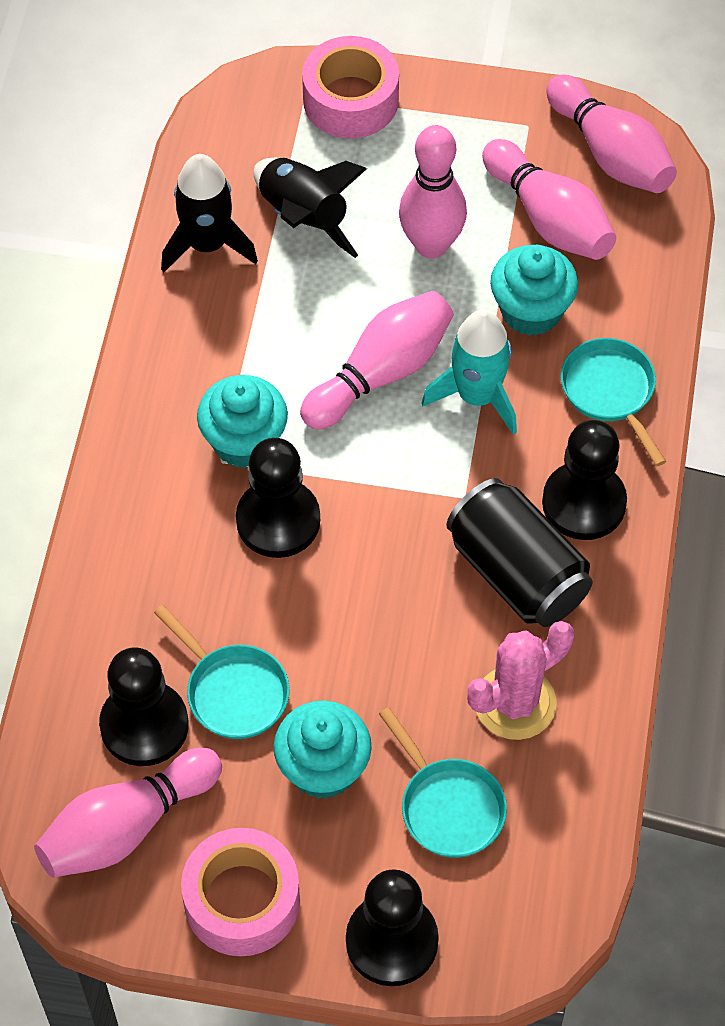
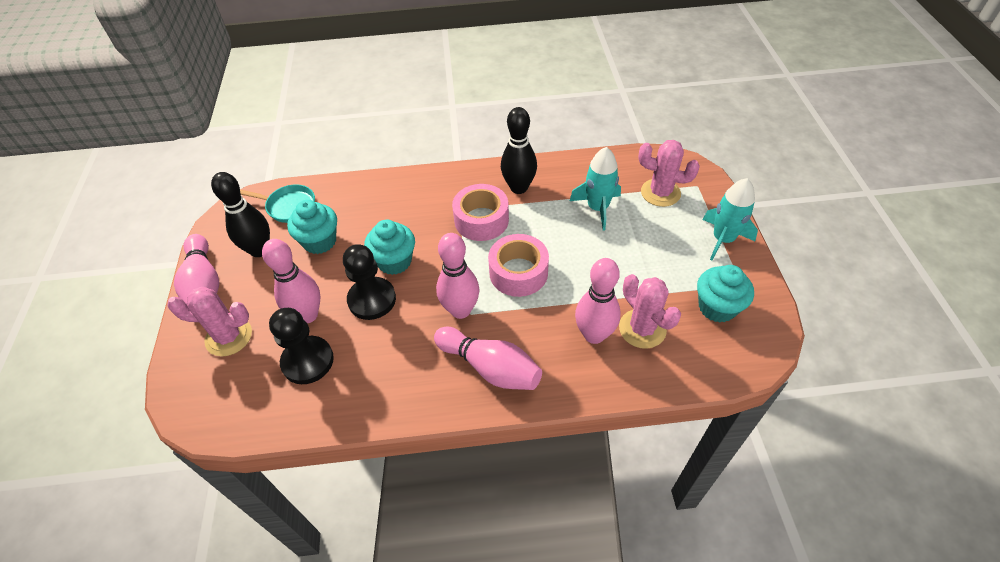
black bowling pin: none = 0 -> [211,172,270,257] [501,107,537,194] = 2
black can: [446,478,593,627] = 1 -> none = 0
black pawn: [99,648,189,766] [236,438,320,558] [346,869,439,986] [542,420,627,540] = 4 -> [269,308,334,384] [343,244,396,320] = 2
black rocket: [161,154,258,272] [253,158,367,258] = 2 -> none = 0
pink cactus: [467,621,574,740] = 1 -> [167,287,252,356] [619,274,681,349] [638,140,700,207] = 3
turquoise pan: [154,605,290,739] [379,707,507,858] [561,338,666,466] = 3 -> [240,184,315,223] = 1
turquoise rocket: [422,310,517,435] = 1 -> [570,147,621,231] [703,178,758,260] = 2

